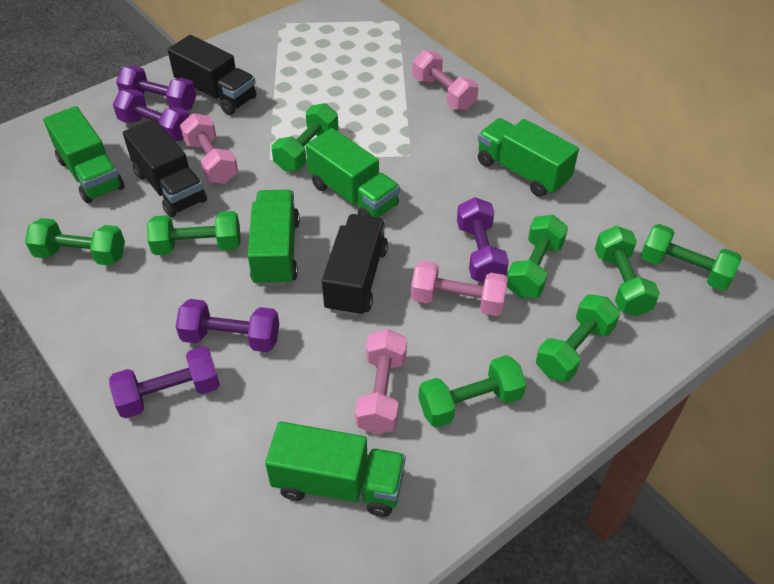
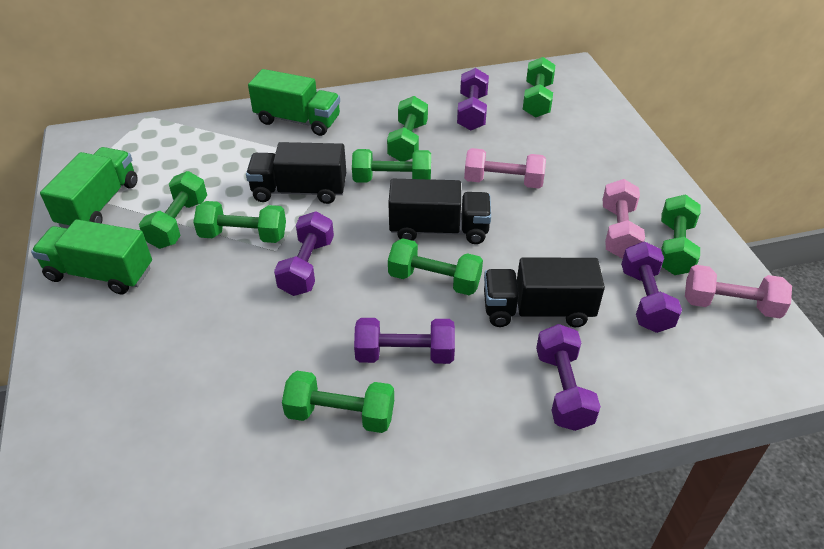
green truck: [43,106,124,203] [247,190,300,286] [265,422,406,517] [306,128,400,218] [478,118,579,197] = 5 -> [31,219,152,294] [40,147,138,228] [248,69,340,136] = 3
pink dumbbell: [180,113,238,184] [355,329,407,434] [411,260,508,316] [413,50,479,111] = 4 -> [464,148,546,188] [602,179,645,259] [685,265,792,318] = 3

